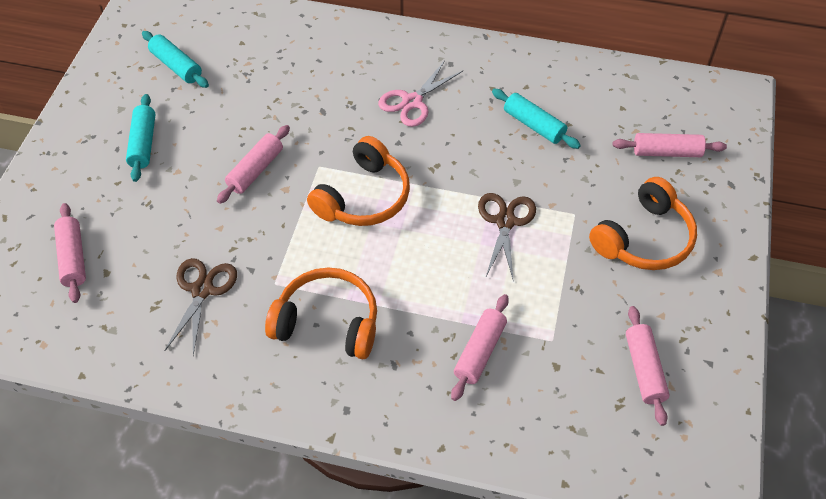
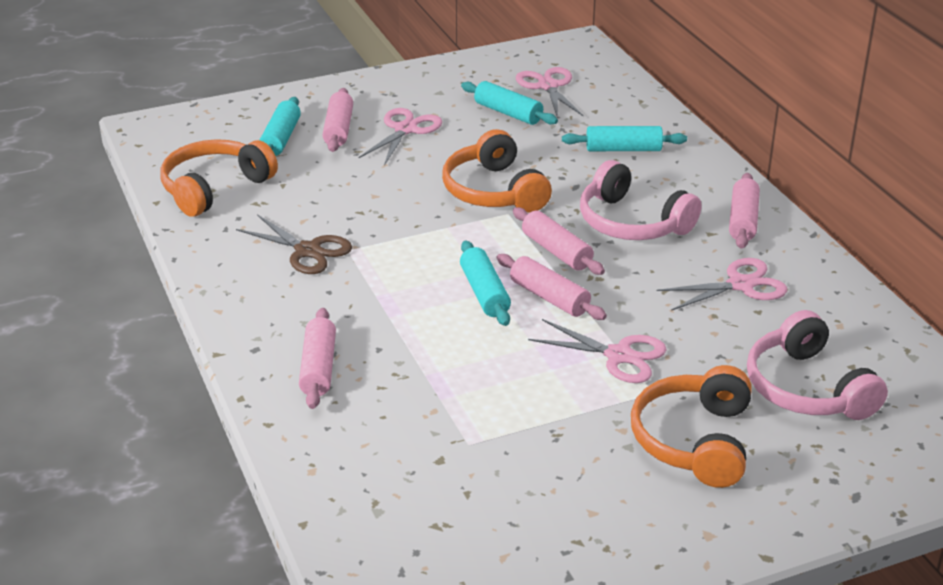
brown scissors: [165,258,237,356] [478,193,536,279] = 2 -> [236,214,352,274] = 1
pink headphones: none = 0 -> [580,160,701,240] [747,310,888,420] = 2
pink scissors: [378,61,463,127] = 1 -> [359,108,442,165] [516,67,584,119] [528,319,667,383] [657,258,787,311] = 4
turquoise rolling pin: [126,94,156,182] [142,31,209,88] [492,89,581,149] = 3 -> [259,97,301,156] [460,241,511,326] [461,81,558,125] [562,126,687,151] = 4

